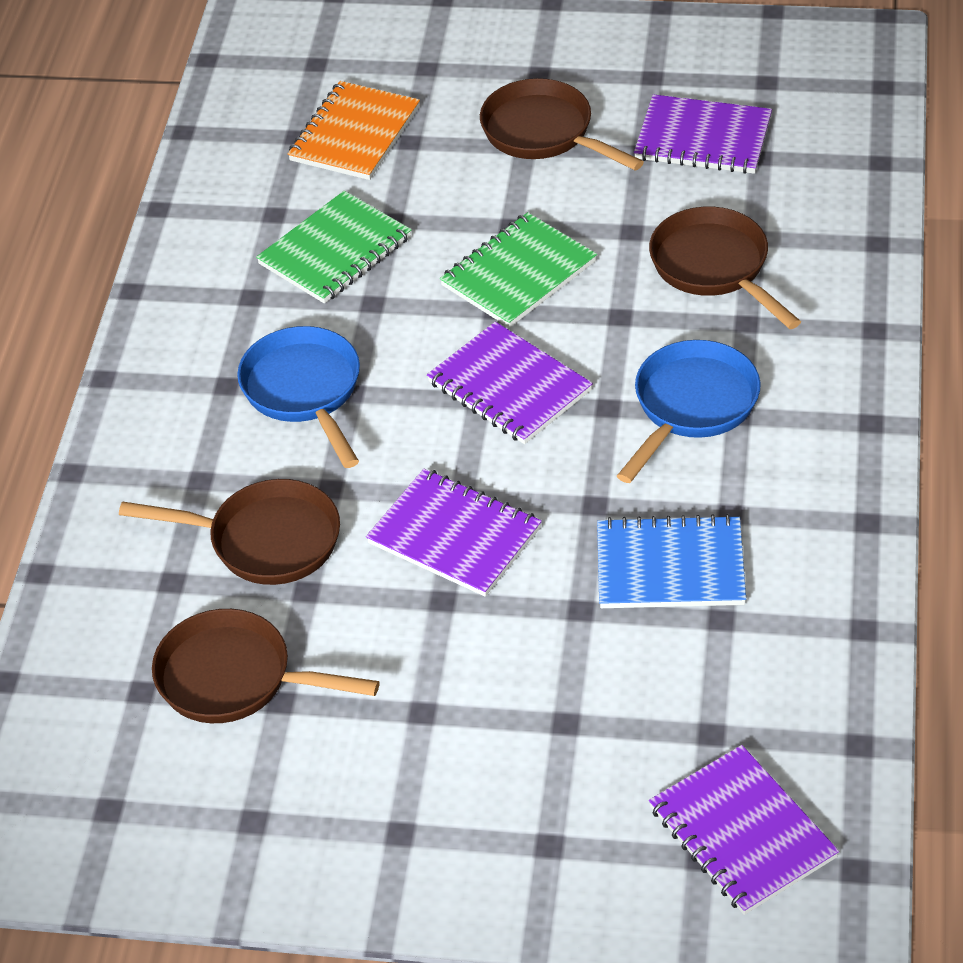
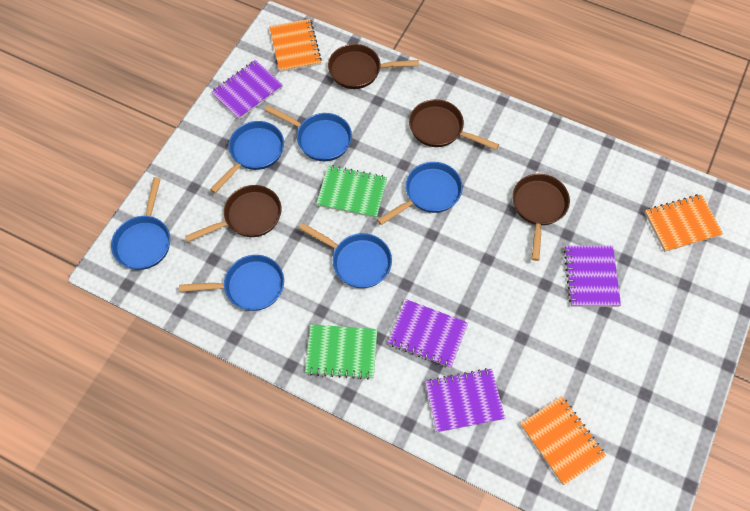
blue notebook: [597,514,746,608] = 1 -> none = 0
blue pan: [237,326,360,468] [617,340,761,483] = 2 -> [111,177,170,270] [179,255,284,311] [210,121,284,193] [264,105,352,161] [299,223,392,288] [377,162,463,225] = 6
orange notebook: [288,81,420,180] = 1 -> [269,19,322,72] [520,396,606,485] [644,194,723,252] = 3

